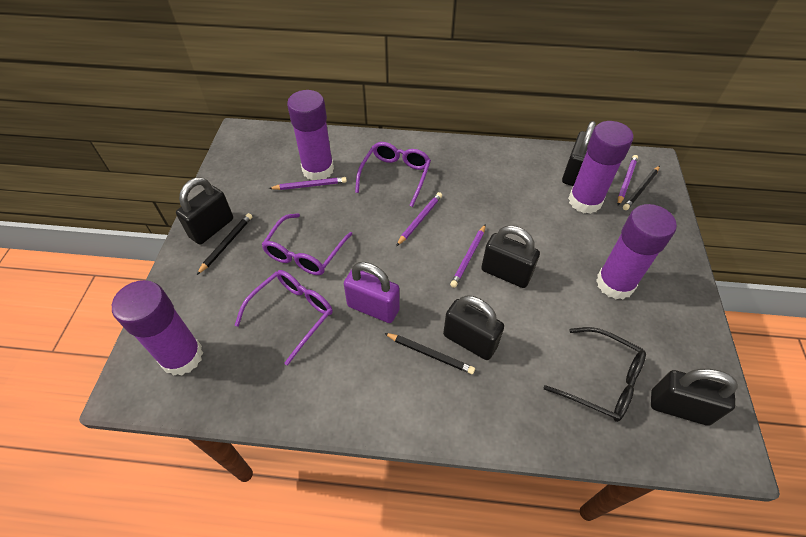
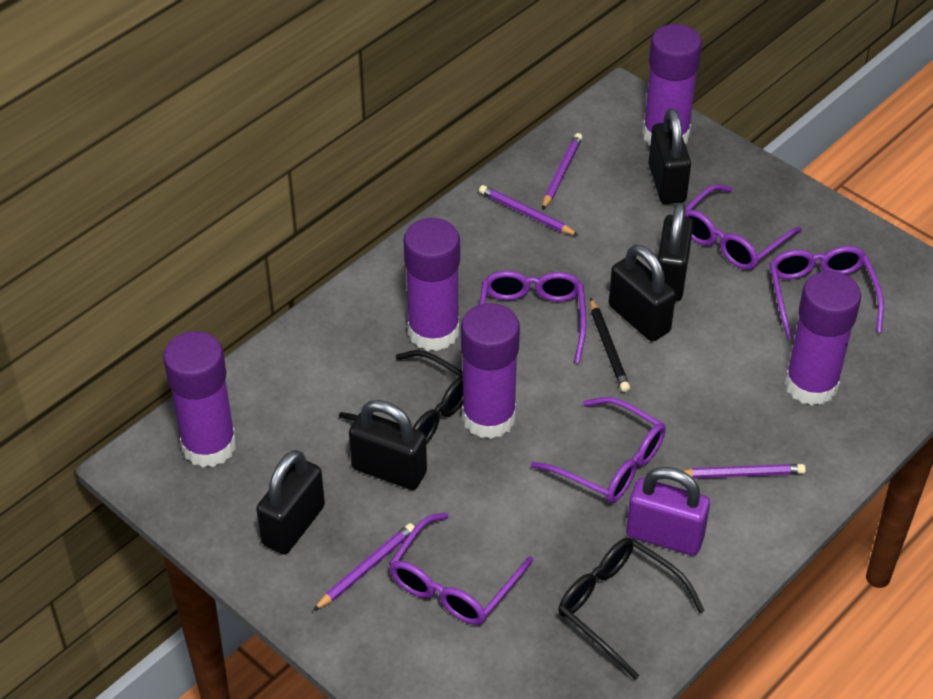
black glasses: [544,327,646,422] = 1 -> [339,350,463,445] [558,537,705,680] = 2
black pencil: [197,213,252,275] [384,333,475,374] [623,166,660,210] = 3 -> [590,298,630,392] = 1
purple glasses: [234,270,333,366] [261,213,353,275] [355,142,431,207] = 3 -> [389,512,534,625] [479,271,586,363] [531,397,666,503] [685,184,802,270] [770,246,884,340] = 5
purple glue stick: [112,280,203,376] [287,90,334,180] [568,121,633,214] [596,204,677,299] = 4 -> [163,331,236,467] [404,218,460,351] [461,303,520,439] [642,24,702,146] [784,271,861,406] = 5

